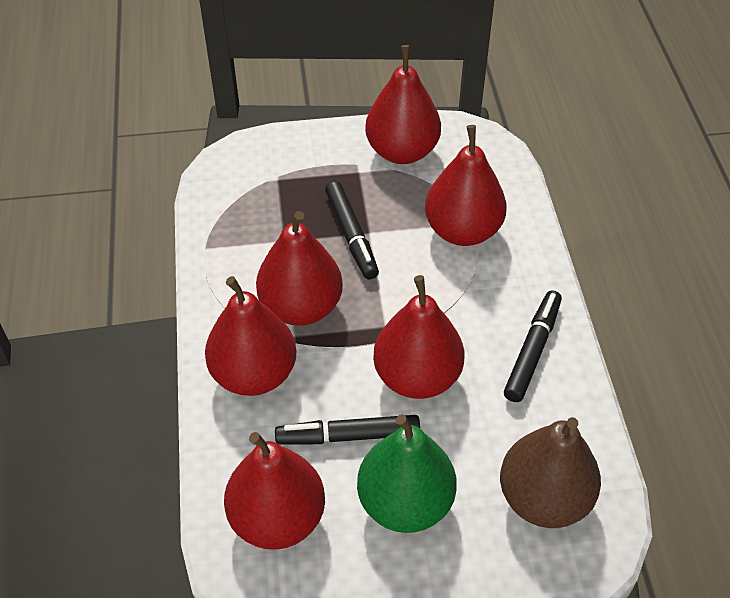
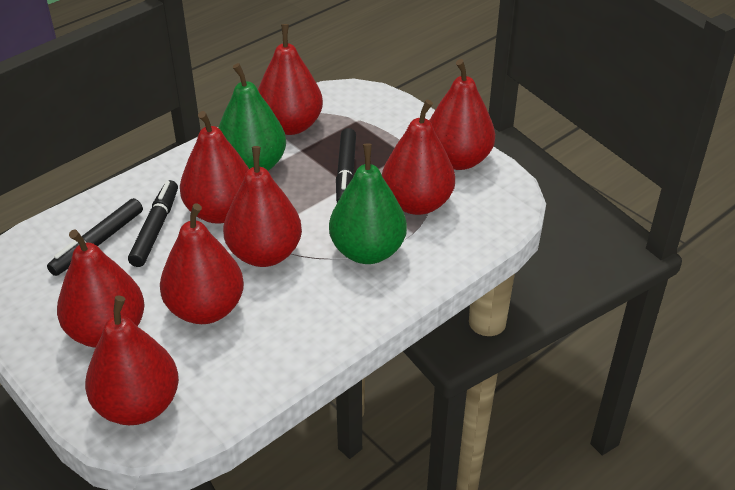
brown pear: [500,417,601,528] = 1 -> none = 0
green pear: [357,414,457,533] = 1 -> [218,63,286,171] [329,144,407,264] = 2
red pear: [205,276,296,396] [224,432,325,550] [256,211,343,326] [365,45,441,164] [373,275,464,399] [425,125,507,246] = 6 -> [57,229,145,348] [85,296,179,425] [160,204,244,324] [180,111,249,224] [223,146,302,267] [258,24,323,135] [382,100,455,215] [429,59,495,170] = 8

